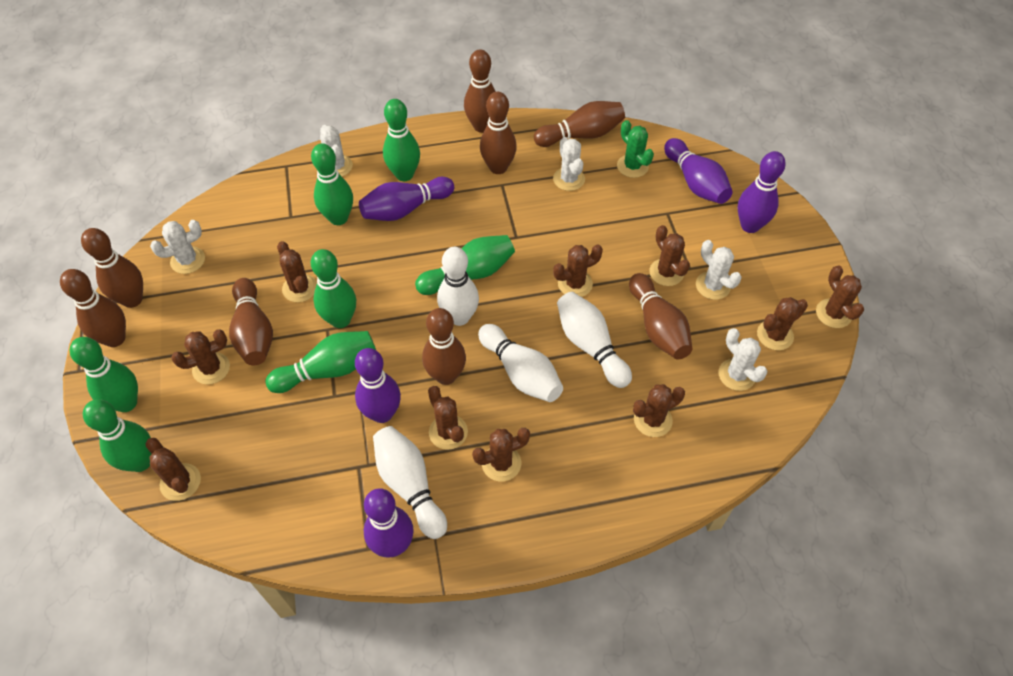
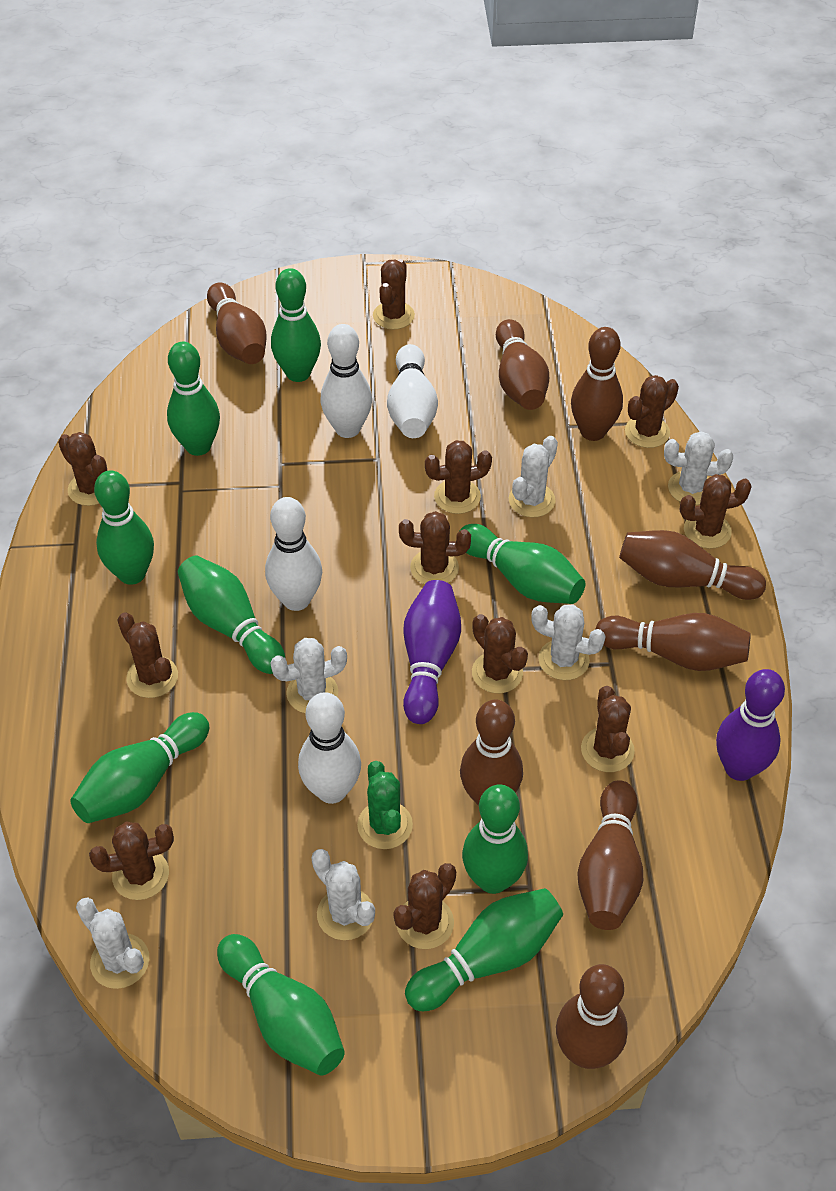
brown cactus: [145,438,201,501] [171,329,230,384] [277,241,317,302] [428,386,468,450] [472,428,530,481] [553,245,603,297] [633,384,685,437] [649,225,690,286] [757,297,808,350] [816,265,864,328] = 10 -> [58,432,107,506] [89,822,174,900] [117,612,178,698] [373,259,415,330] [394,863,456,949] [399,511,471,585] [425,440,492,514] [472,614,528,693] [581,686,635,772] [625,375,679,448] [679,474,752,549] = 11
green bowling pin: [70,337,138,412] [83,399,151,472] [265,331,376,393] [311,143,353,225] [311,249,356,328] [383,99,420,181] [415,235,515,295] = 7 -> [70,712,209,823] [94,470,154,585] [167,342,220,456] [178,555,285,674] [217,934,345,1075] [271,268,321,382] [405,888,563,1011] [460,524,585,604] [462,784,528,894] = 9
purple bowling pin: [355,348,401,423] [359,176,454,221] [364,488,414,558] [664,138,733,204] [737,151,786,233] = 5 -> [403,580,461,724] [716,669,785,781] = 2
white cactus: [150,220,205,274] [320,125,353,177] [553,137,585,191] [696,240,742,300] [719,328,767,391] = 5 -> [76,897,149,989] [270,638,347,713] [311,849,375,940] [509,436,558,517] [531,604,606,680] [664,431,733,505] = 6

